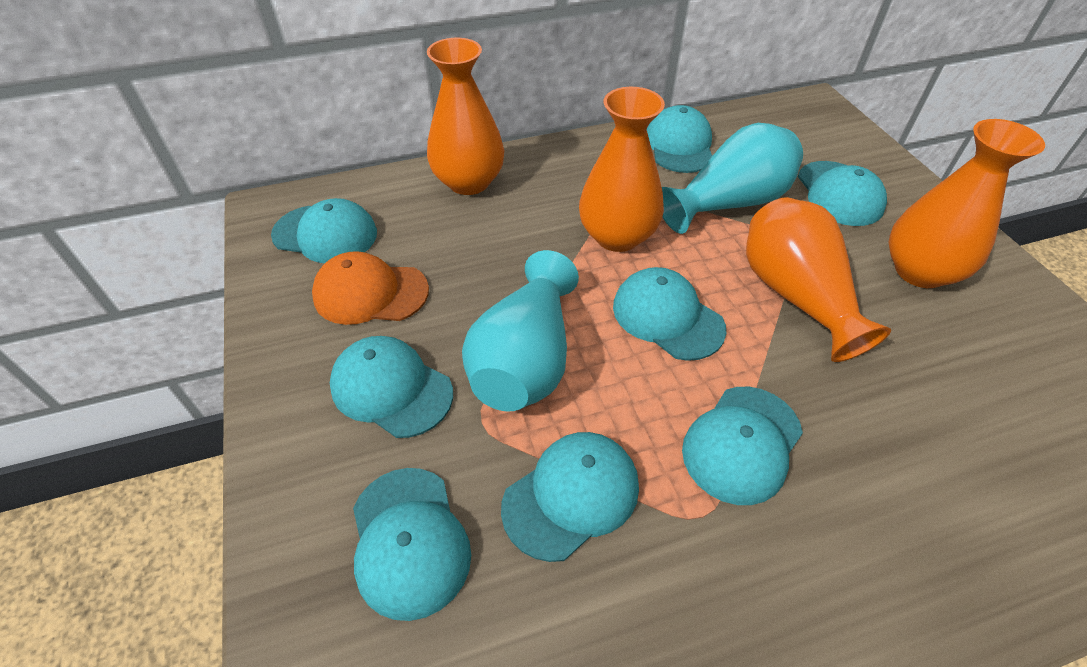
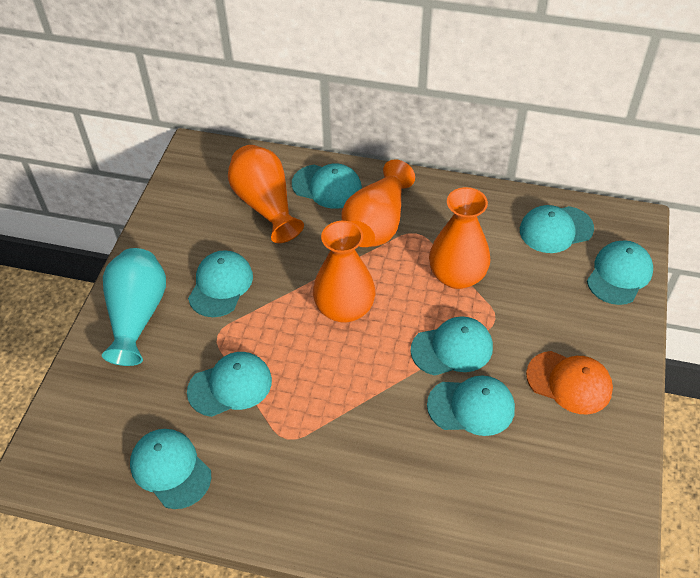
turquoise vase: [462,250,579,412] [662,123,803,234] = 2 -> [102,248,166,366] = 1

